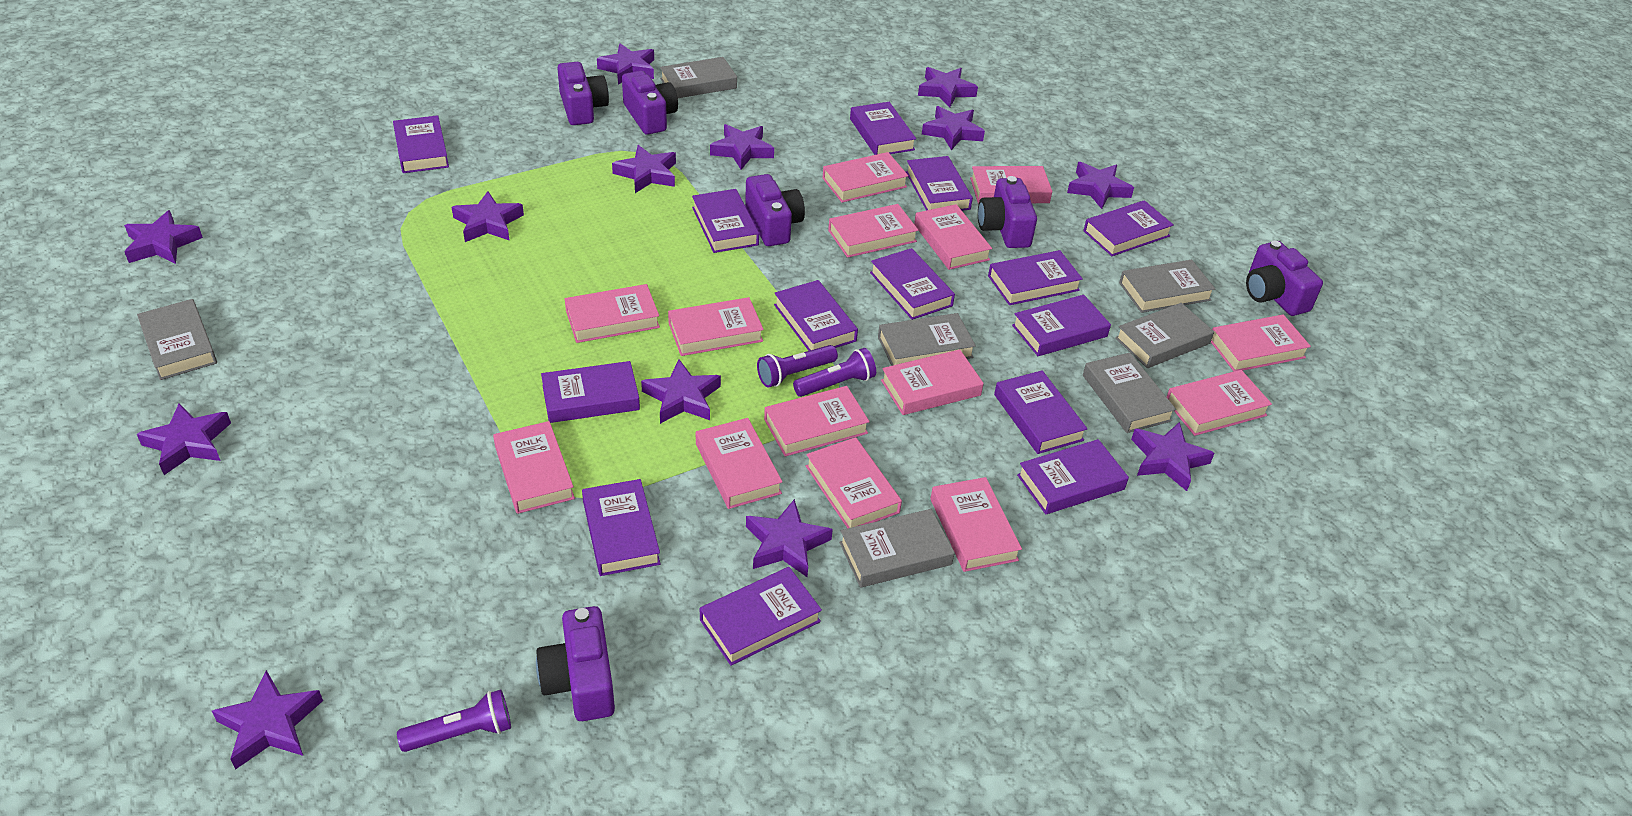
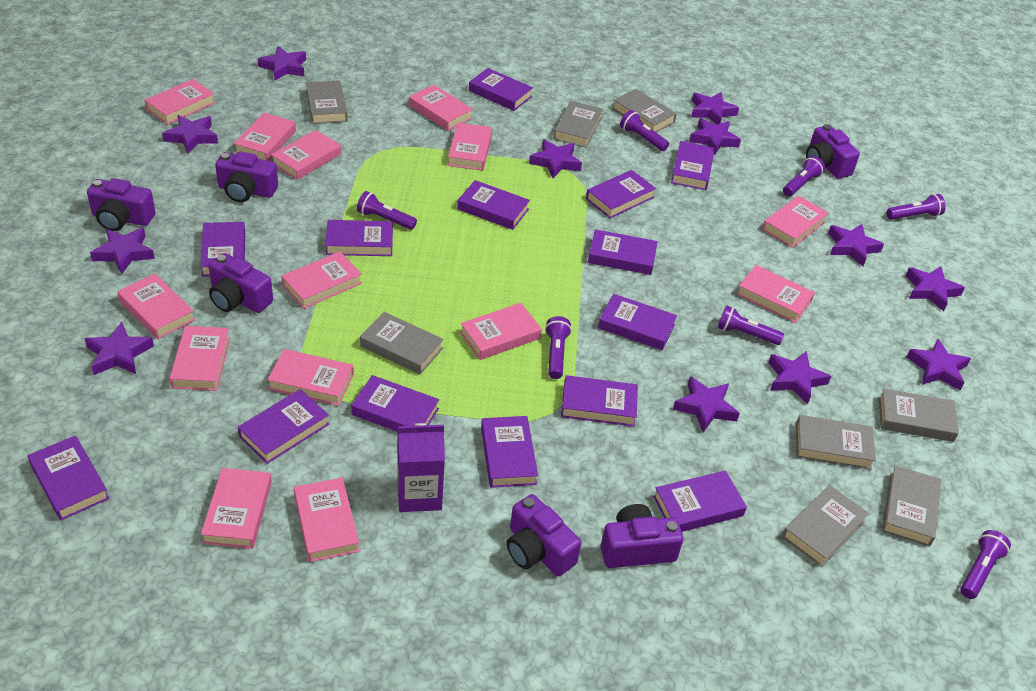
grey book: [137,299,217,380] [660,57,737,98] [839,509,955,588] [878,313,976,366] [1083,353,1176,433] [1115,303,1214,368] [1119,260,1215,313] = 7 -> [306,80,348,124] [360,312,444,374] [554,101,603,148] [612,89,677,133] [782,485,869,567] [796,415,876,470] [879,388,959,442] [882,465,941,547] = 8
purple carton: none = 0 -> [397,423,445,512] = 1
purple flashlight: [397,689,511,752] [757,345,838,387] [793,348,876,397] = 3 -> [357,191,417,230] [545,316,572,379] [620,110,669,151] [717,305,784,345] [783,156,825,197] [887,194,946,220] [961,530,1011,599] = 7
purple star: [124,210,203,264] [137,403,231,475] [212,670,323,769] [452,191,524,242] [597,43,654,85] [612,145,676,193] [641,359,721,424] [710,124,774,170] [746,499,833,577] [918,67,978,107] [922,106,985,150] [1067,162,1134,209] [1131,422,1214,491] = 13 -> [85,322,154,375] [90,228,155,274] [162,115,218,154] [258,46,306,81] [529,139,582,178] [673,376,740,433] [689,118,741,155] [691,92,739,124] [768,351,831,404] [828,224,884,266] [906,266,965,311] [906,339,971,390] = 12

